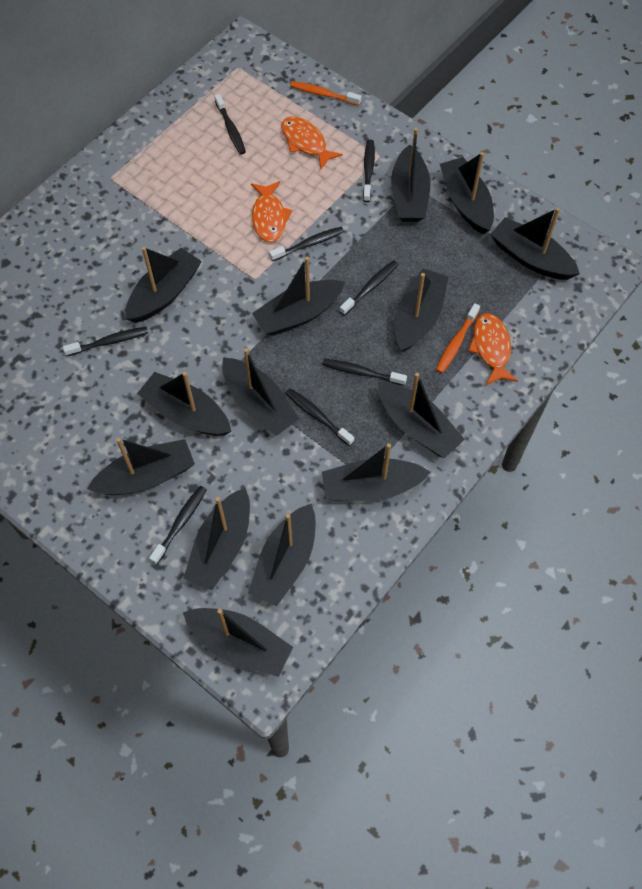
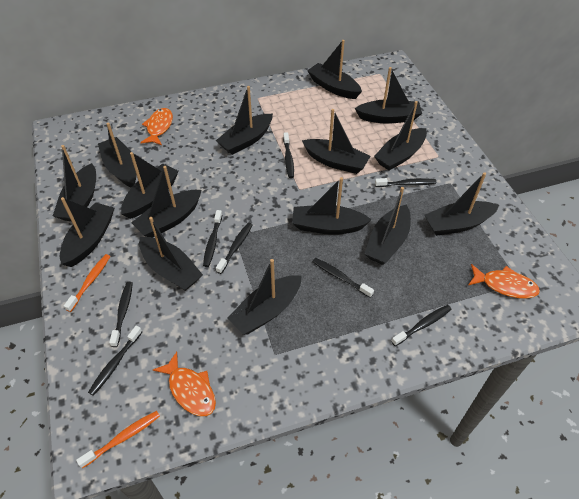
black boat: [87,438,195,495] [125,247,202,323] [137,372,232,436] [183,608,293,677] [184,488,250,590] [222,348,299,436] [248,504,316,606] [252,257,345,336] [322,443,430,501] [378,373,465,458] [391,128,430,222] [395,268,449,352] [440,152,494,234] [490,208,580,280] = 14 -> [53,145,96,221] [60,197,114,267] [98,123,137,188] [121,152,179,219] [132,166,201,238] [139,217,203,291] [216,86,273,155] [227,259,302,335] [292,177,372,235] [302,109,371,174] [307,40,362,99] [355,67,422,124] [364,187,411,265] [374,101,427,171] [424,172,499,236] = 15

